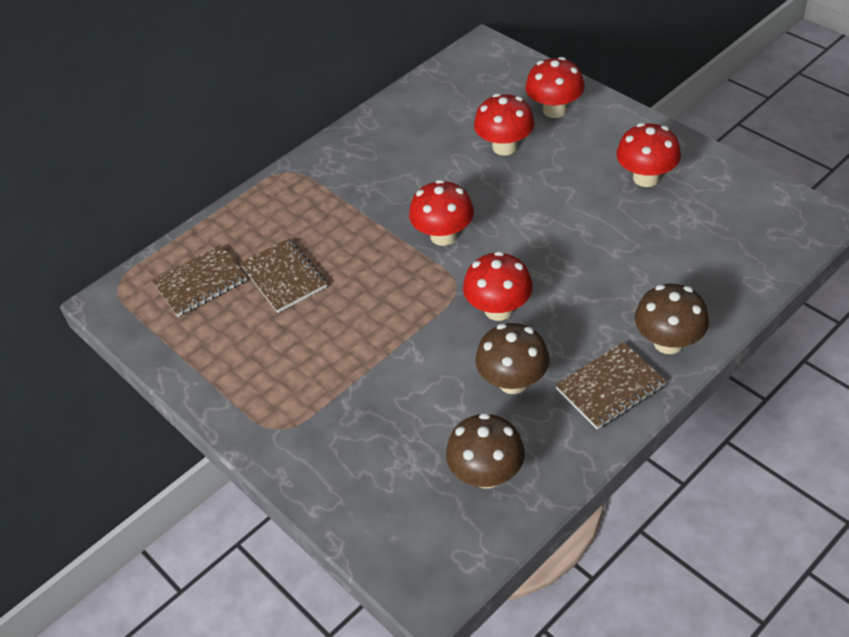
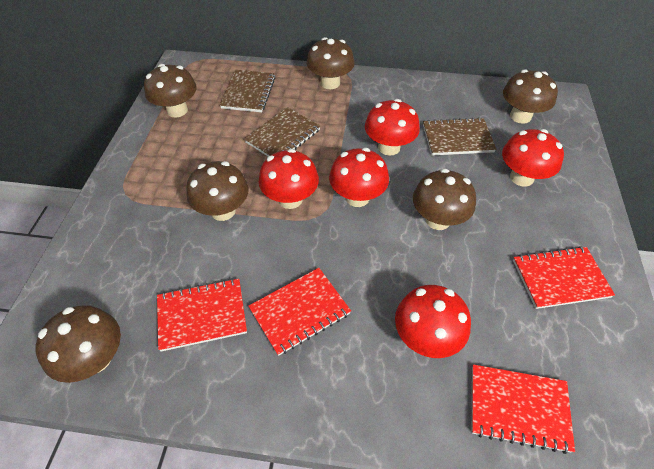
brown mushroom: [446,413,525,489] [475,323,550,394] [635,284,709,354] = 3 -> [36,305,121,383] [144,64,197,117] [186,161,249,221] [307,37,355,89] [413,169,476,230] [503,69,558,124] = 6
red notebook: none = 0 -> [157,278,247,352] [248,268,351,356] [472,364,575,454] [513,246,615,309] = 4

